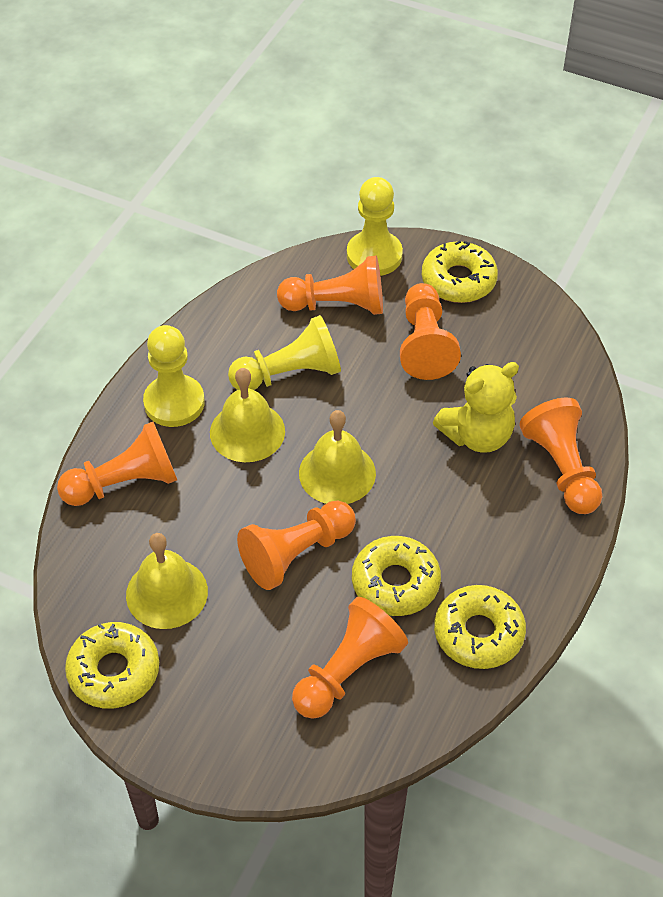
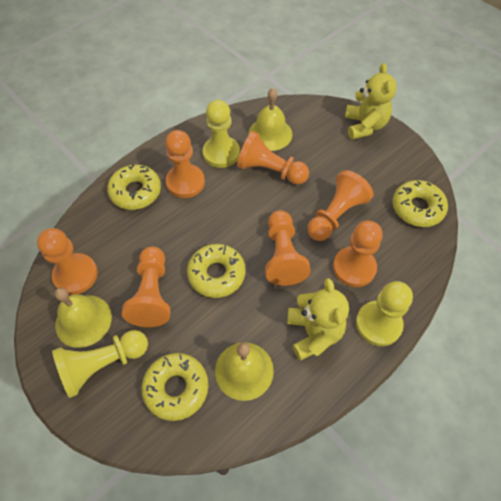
orange pawn: [57,422,177,506] [237,500,356,590] [277,256,383,315] [292,597,408,719] [400,283,461,380] [519,398,602,514] = 6 -> [37,228,98,295] [122,246,171,327] [165,130,205,198] [237,131,309,185] [265,210,311,286] [307,170,374,241] [333,220,383,287] = 7
yellow teddy bear: [433,362,519,453] = 1 -> [287,278,349,360] [345,63,397,140] = 2

